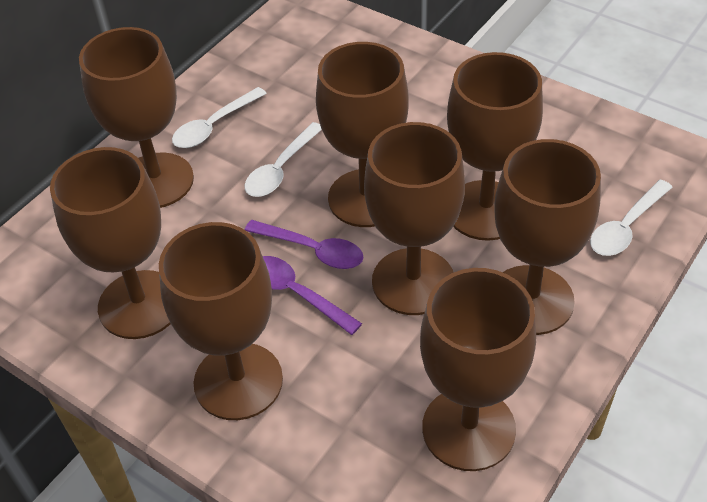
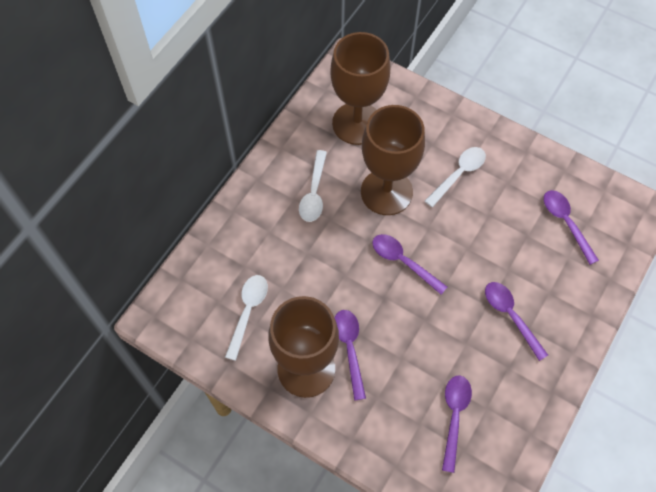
brown goblet: [50,147,171,339] [79,27,194,208] [159,222,283,420] [316,42,409,227] [364,122,465,315] [420,268,536,471] [447,52,543,241] [494,139,601,335] = 8 -> [268,296,339,398] [330,32,390,145] [361,105,425,215] = 3
purple spoon: [245,220,364,269] [263,256,362,335] = 2 -> [334,310,366,401] [372,234,447,295] [442,376,472,473] [485,282,548,361] [544,190,599,265] = 5

